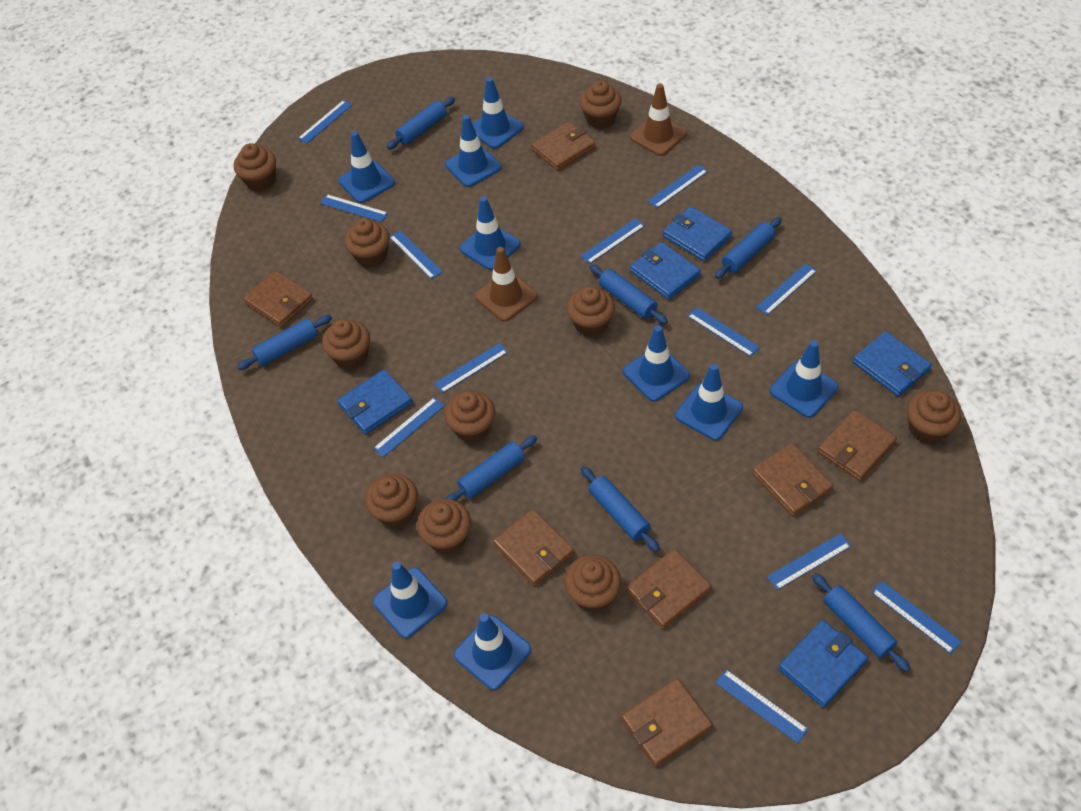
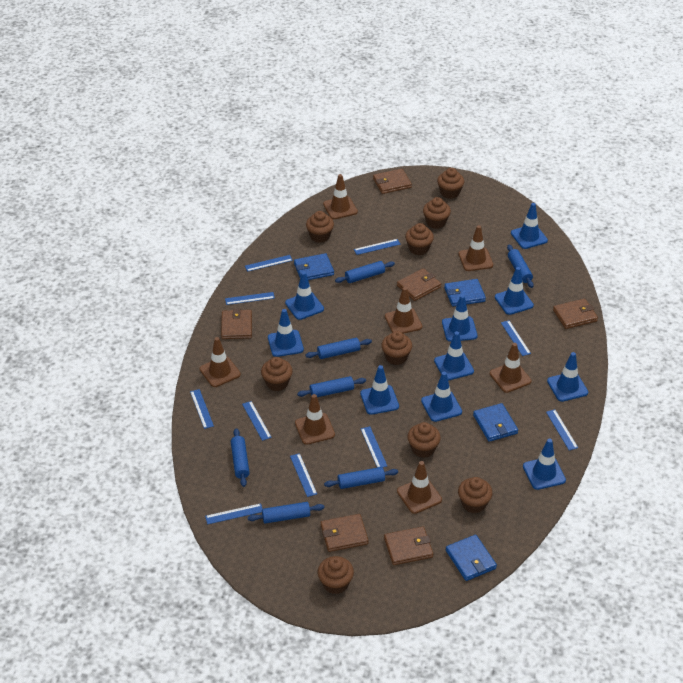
blue ruler: [298,100,352,144] [320,194,388,222] [373,397,445,457] [390,231,443,279] [434,343,508,393] [580,218,645,264] [648,165,708,208] [688,307,760,357] [715,669,808,744] [756,263,817,315] [767,533,851,590] [871,581,962,654] = 12 -> [190,389,214,429] [205,503,262,524] [225,292,275,305] [242,401,272,441] [245,255,293,272] [290,453,317,497] [354,239,401,255] [361,426,387,468] [501,320,531,356] [546,409,578,451] = 10
blue traffic cone: [338,131,395,203] [373,562,447,638] [445,115,502,187] [454,613,531,690] [460,196,521,270] [472,77,524,149] [623,325,690,401] [675,364,743,440] [770,340,838,418] = 9 -> [268,309,304,357] [285,272,324,320] [360,365,399,415] [421,372,462,422] [434,331,474,380] [442,295,477,342] [495,267,534,315] [511,203,548,249] [523,439,566,490] [547,352,588,402] = 10
blue wallet: [337,369,413,435] [630,242,701,300] [663,206,732,261] [778,620,868,708] [853,331,932,397] = 5 -> [294,253,334,280] [444,279,486,307] [446,535,497,581] [473,403,518,442] = 4
brown cupcake: [234,143,276,191] [322,319,370,370] [345,218,390,268] [365,474,418,528] [417,499,471,554] [444,391,495,443] [565,555,621,612] [567,286,615,337] [580,80,621,129] [907,390,961,444] = 10 -> [261,357,293,391] [306,211,334,243] [317,556,354,594] [381,331,412,365] [405,223,434,255] [407,422,441,458] [423,197,451,229] [437,168,464,199] [458,477,493,513] = 9
brown traffic cone: [475,247,538,322] [630,83,687,156] = 2 -> [200,337,241,387] [295,394,335,445] [323,174,358,219] [385,287,422,334] [397,461,442,514] [458,225,493,271] [490,343,532,393] = 7
brown wallet: [243,271,313,327] [493,509,574,586] [531,121,596,171] [621,678,713,767] [626,549,712,629] [752,443,834,516] [818,410,897,481] = 7 -> [221,308,252,339] [320,514,369,552] [373,169,412,194] [384,527,433,565] [397,268,441,301] [553,299,598,329] = 6

